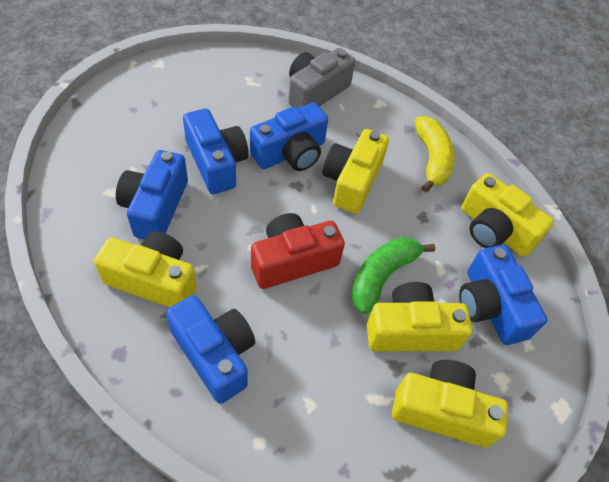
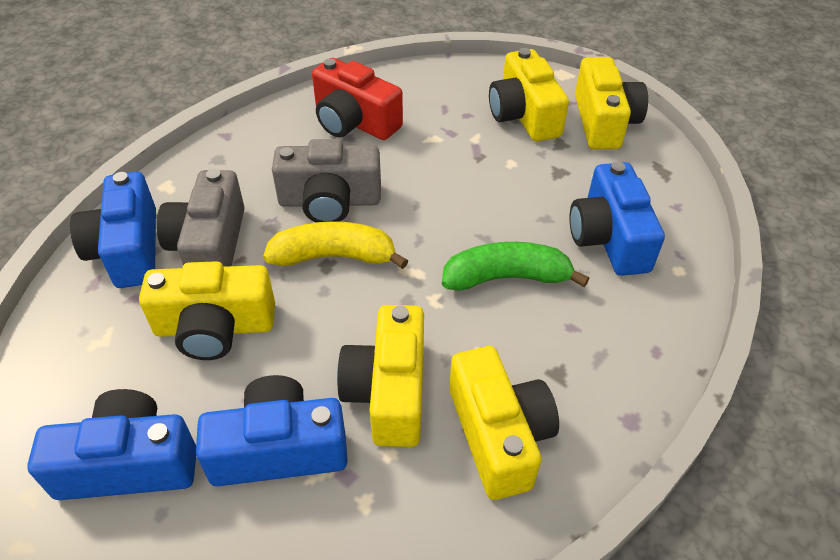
blue camera: [116,150,188,239] [166,295,255,404] [183,109,249,194] [250,103,328,171] [459,245,547,345] = 5 -> [27,389,196,500] [70,172,156,288] [196,375,348,486] [569,162,665,276] = 4
grey camera: [288,48,355,108] = 1 -> [156,169,245,267] [272,139,381,222] = 2

